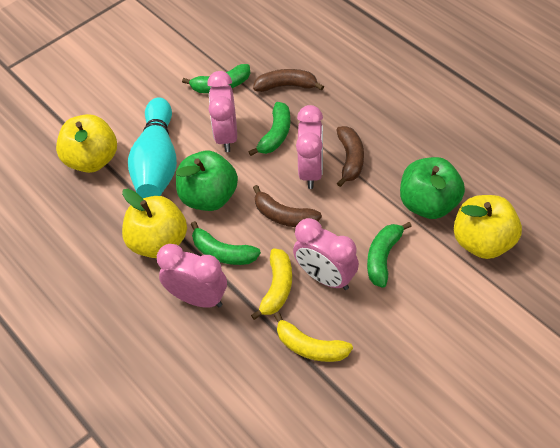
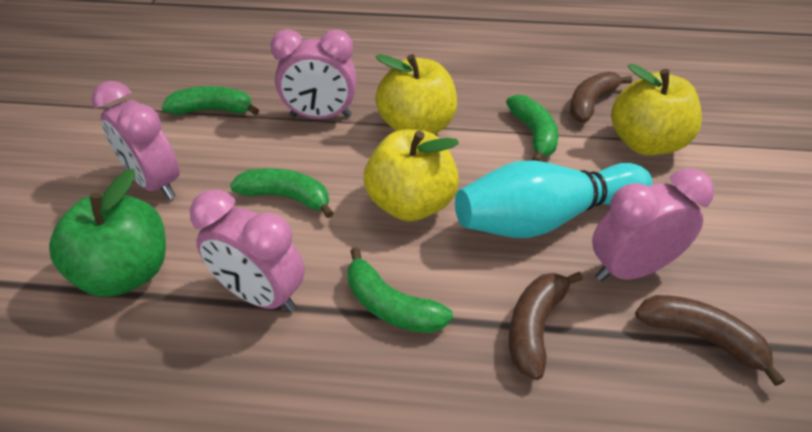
green apple: [176,151,238,211] [400,157,465,219] = 2 -> [49,169,166,297] = 1
yellow banana: [251,248,292,320] [274,312,353,362] = 2 -> none = 0

